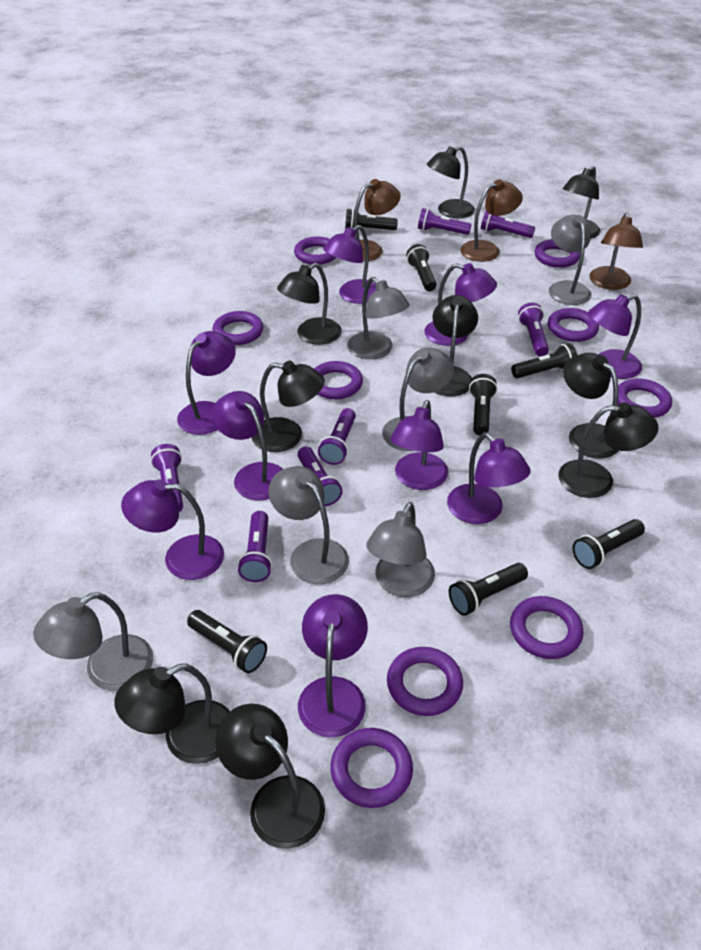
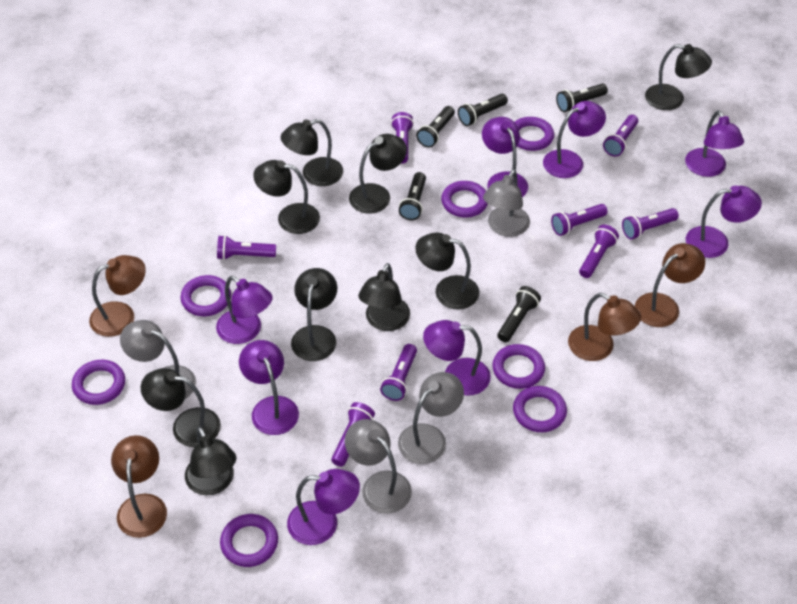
black flashlight: [187,610,267,673] [345,209,398,230] [406,244,437,291] [449,563,528,616] [469,374,498,436] [511,343,577,378] [572,519,645,569] = 7 -> [399,172,426,220] [416,106,455,148] [458,94,508,126] [497,286,541,342] [556,84,608,112] = 5
brown lamp: [354,179,401,262] [460,179,523,262] [589,212,643,290] = 3 -> [89,255,146,337] [111,435,167,538] [568,293,641,361] [635,243,705,327] = 4
grey lamp: [33,592,153,691] [268,466,349,584] [348,277,410,359] [366,502,435,597] [382,348,454,451] [549,215,591,305] = 6 -> [120,320,196,400] [345,419,412,514] [398,372,464,464] [483,169,530,237] = 4
purple flashlight: [151,444,183,512] [237,511,272,582] [297,446,343,506] [318,408,356,465] [418,208,472,235] [481,211,535,238] [518,302,549,356] = 7 -> [217,235,276,260] [331,402,375,467] [380,344,417,401] [391,112,414,164] [551,204,608,236] [579,225,619,278] [603,115,638,157] [622,208,679,240] = 8
purple lamp: [121,479,224,580] [177,331,236,435] [212,391,283,501] [298,594,368,737] [323,225,376,304] [390,400,448,490] [424,263,497,346] [447,432,531,524] [588,294,642,379] = 9 -> [216,276,273,344] [239,340,299,435] [287,469,360,545] [423,320,491,396] [482,117,528,197] [543,101,606,178] [685,110,744,177] [686,186,762,258] = 8
purple ring: [212,311,263,345] [294,237,336,265] [314,361,363,399] [330,728,413,808] [387,647,463,716] [510,596,584,659] [534,239,580,268] [548,308,599,342] [618,378,672,418] = 9 -> [72,360,125,405] [180,275,231,316] [220,514,278,567] [441,181,488,218] [492,344,545,389] [513,386,567,432] [515,117,554,151] = 7

